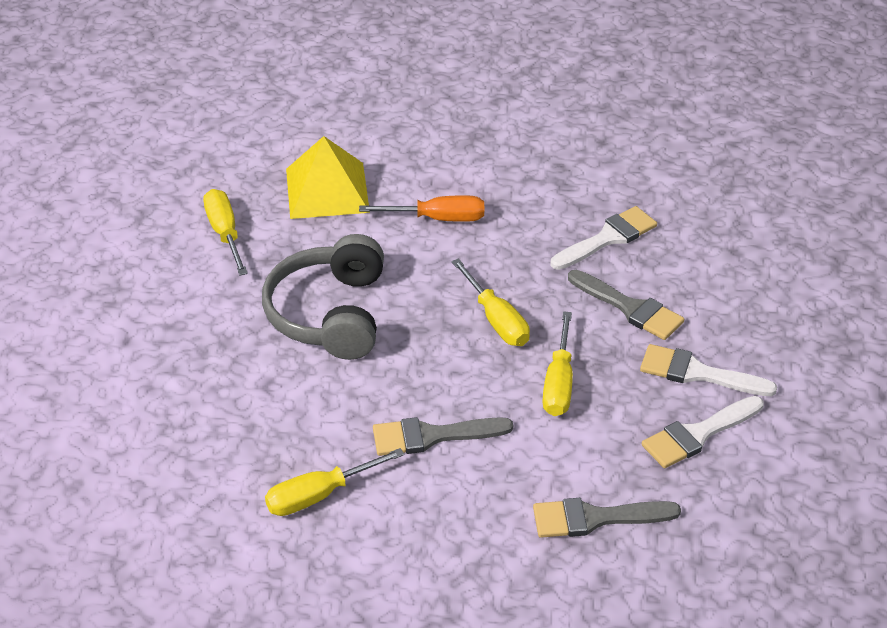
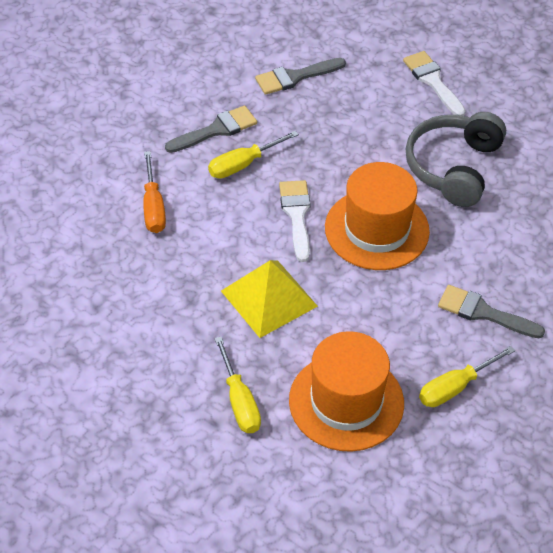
orange hat: none = 0 -> [289,331,404,452] [325,162,430,270] = 2
white brush: [551,206,657,270] [640,344,777,396] [642,396,764,468] = 3 -> [279,180,311,262] [403,51,466,116] = 2
yellow screwdriver: [203,189,248,276] [265,448,405,516] [452,258,530,346] [542,311,573,416] = 4 -> [208,131,299,179] [214,337,261,433] [419,346,515,407] = 3

